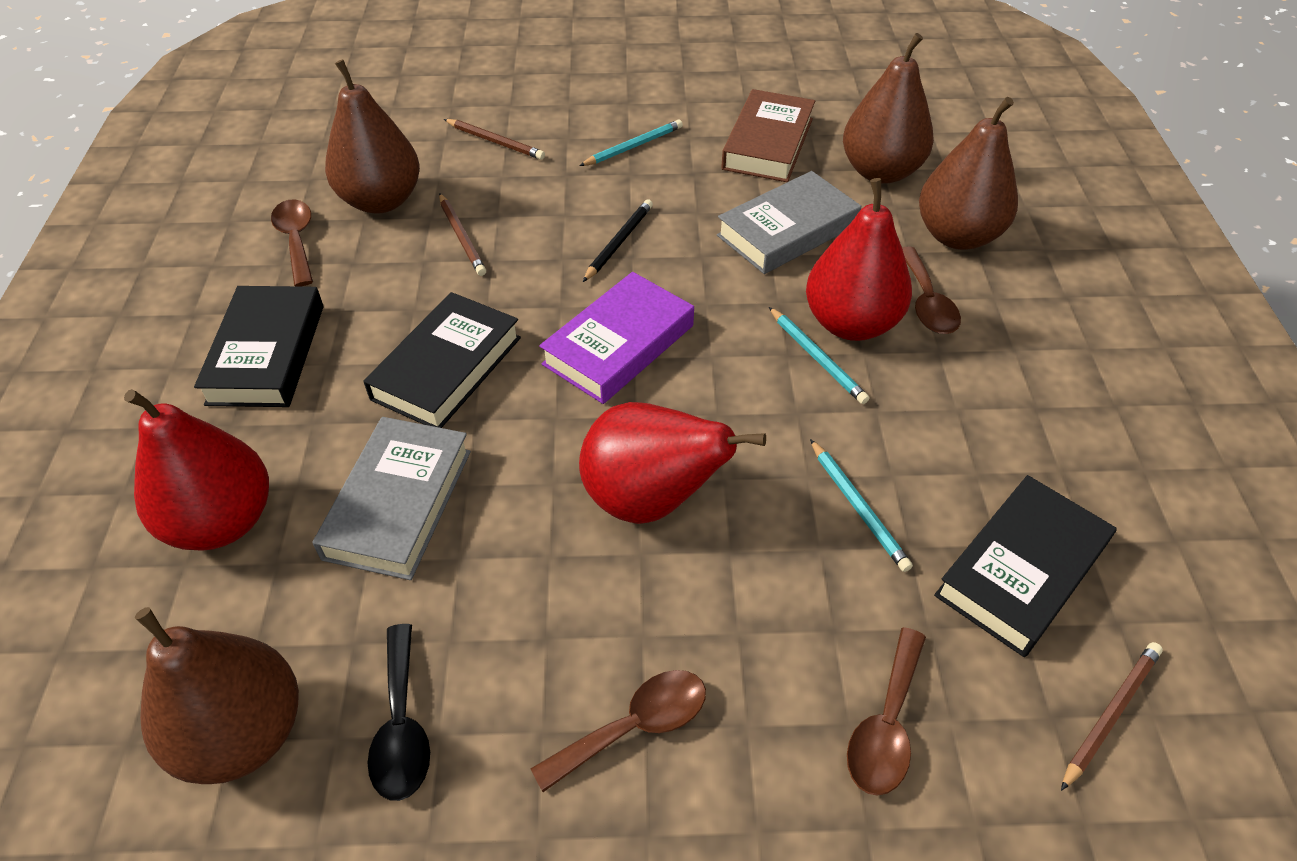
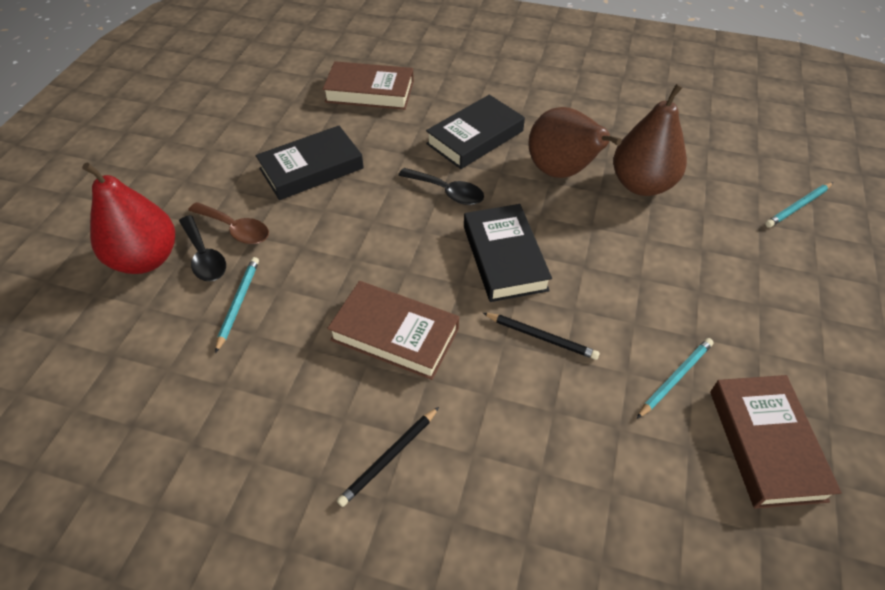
black pencil: [583,199,653,282] = 1 -> [337,407,439,507] [483,313,600,360] = 2
black spoon: [368,624,430,801] = 1 -> [179,215,226,281] [398,168,484,205] = 2
brown book: [721,89,815,182] = 1 -> [323,61,414,110] [327,281,459,380] [710,375,842,509] = 3
brown pear: [134,607,299,784] [325,59,420,214] [843,33,934,184] [919,97,1018,250] = 4 -> [528,107,622,178] [613,83,687,196] = 2
brown pencil: [439,193,486,276] [444,119,545,160] [1061,642,1163,791] = 3 -> none = 0
brown spoon: [271,199,313,286] [531,670,706,792] [847,627,926,796] [902,247,961,334] = 4 -> [188,202,269,244] = 1
grey book: [312,417,471,580] [717,171,861,274] = 2 -> none = 0
purple book: [539,272,694,404] = 1 -> none = 0
red pear: [124,389,269,551] [579,402,766,524] [806,178,912,341] = 3 -> [82,162,175,274] = 1

